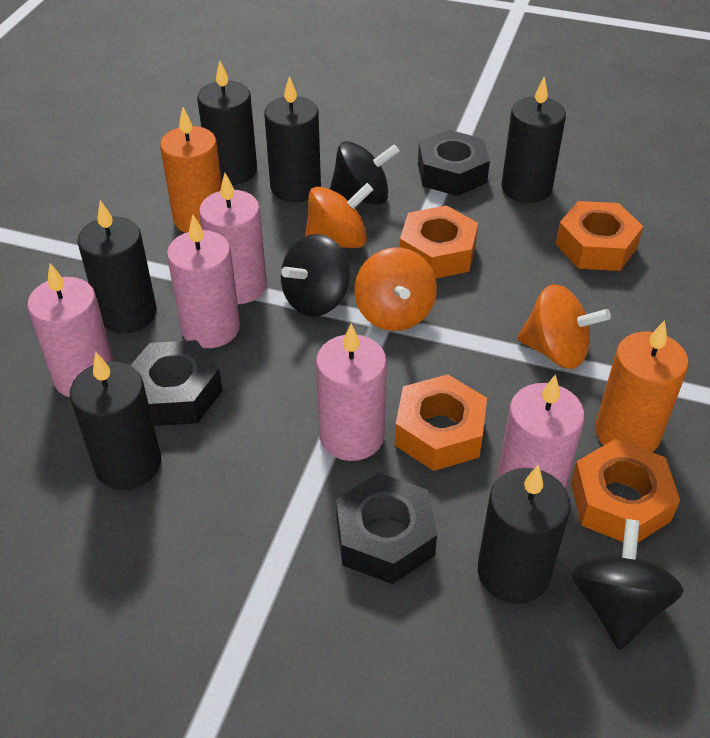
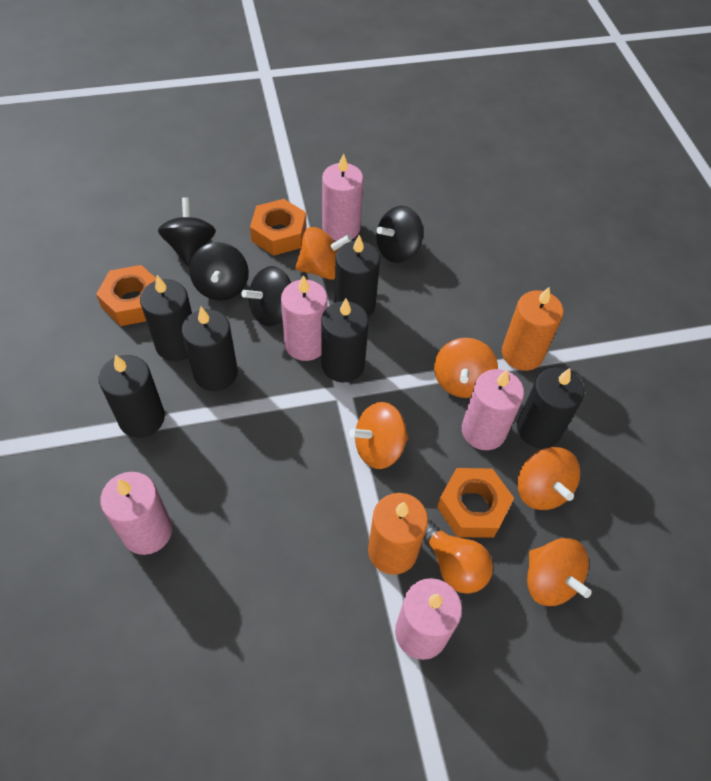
black nut: [130,340,223,426] [336,473,437,584] [418,130,490,196] = 3 -> none = 0
black spinning top: [281,234,350,317] [330,141,400,205] [571,519,684,650] = 3 -> [158,197,216,266] [189,242,249,301] [241,266,291,326] [376,206,423,263] = 4
orange light bulb: none = 0 -> [423,520,493,594] = 1
orange nut: [395,374,487,471] [400,205,478,279] [556,201,643,271] [571,439,680,542] = 4 -> [96,265,156,326] [250,199,306,256] [437,468,514,538] = 3
orange spinning top: [305,183,373,248] [355,248,437,331] [517,284,611,369] = 3 -> [295,227,352,280] [349,402,409,469] [434,338,498,398] [517,447,580,510] [527,538,592,606] = 5

